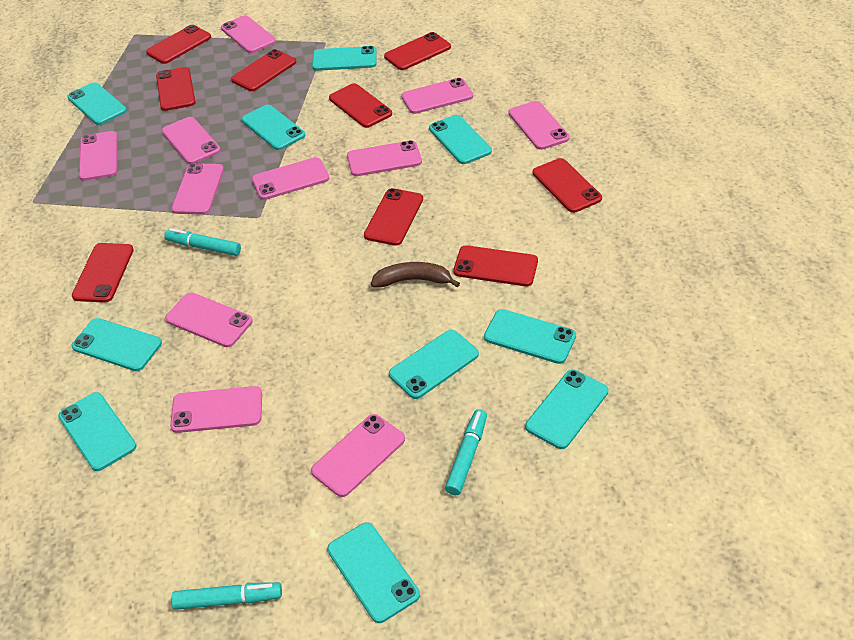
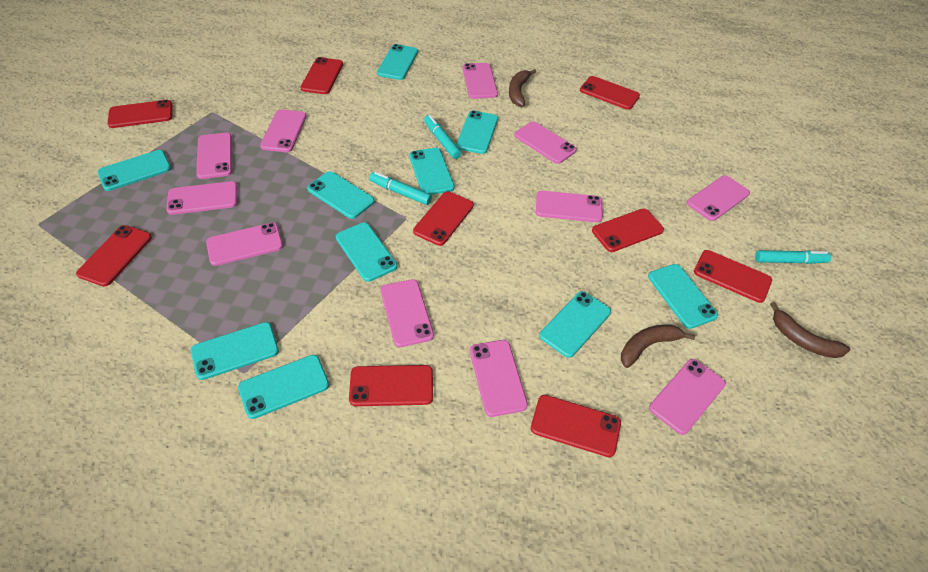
brown banana: [371,262,460,287] = 1 -> [509,69,536,107] [621,324,695,368] [770,302,850,358] = 3

